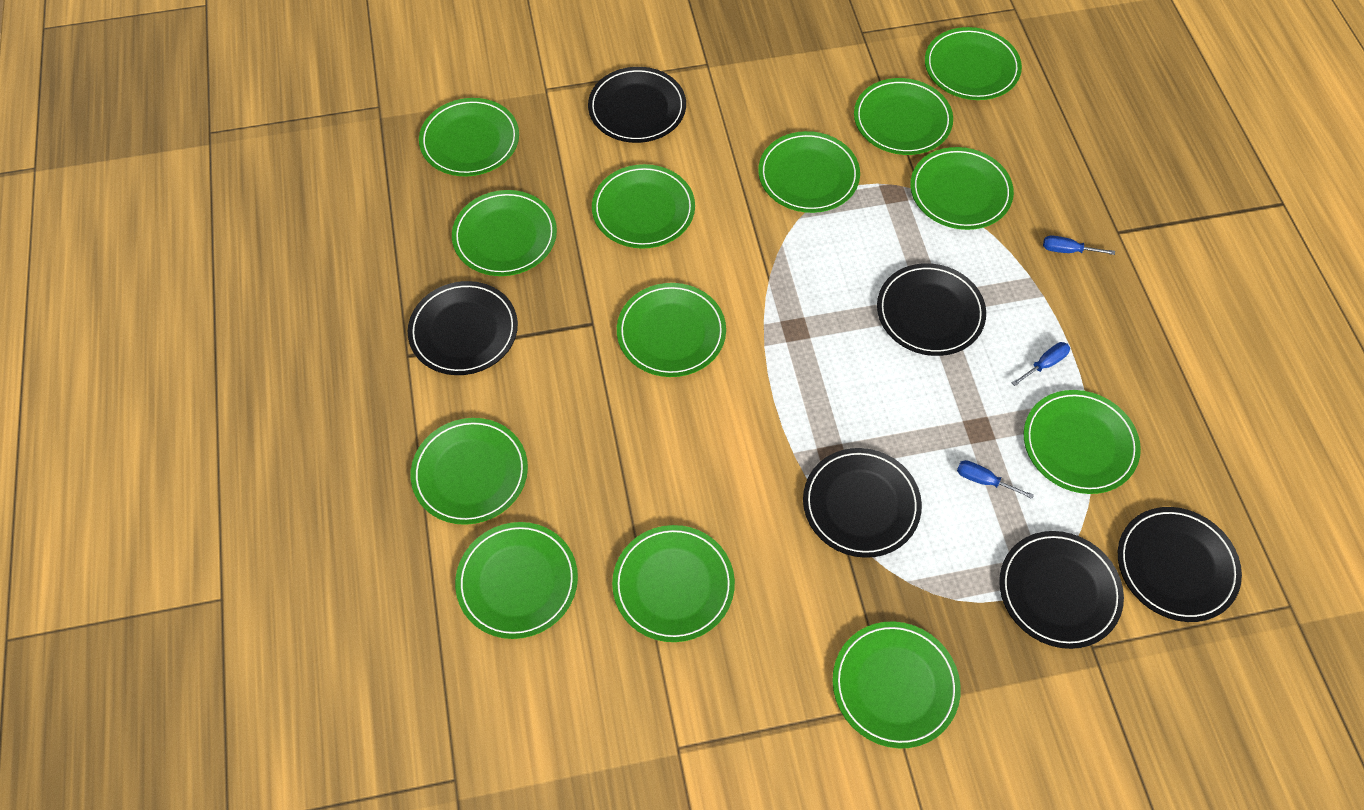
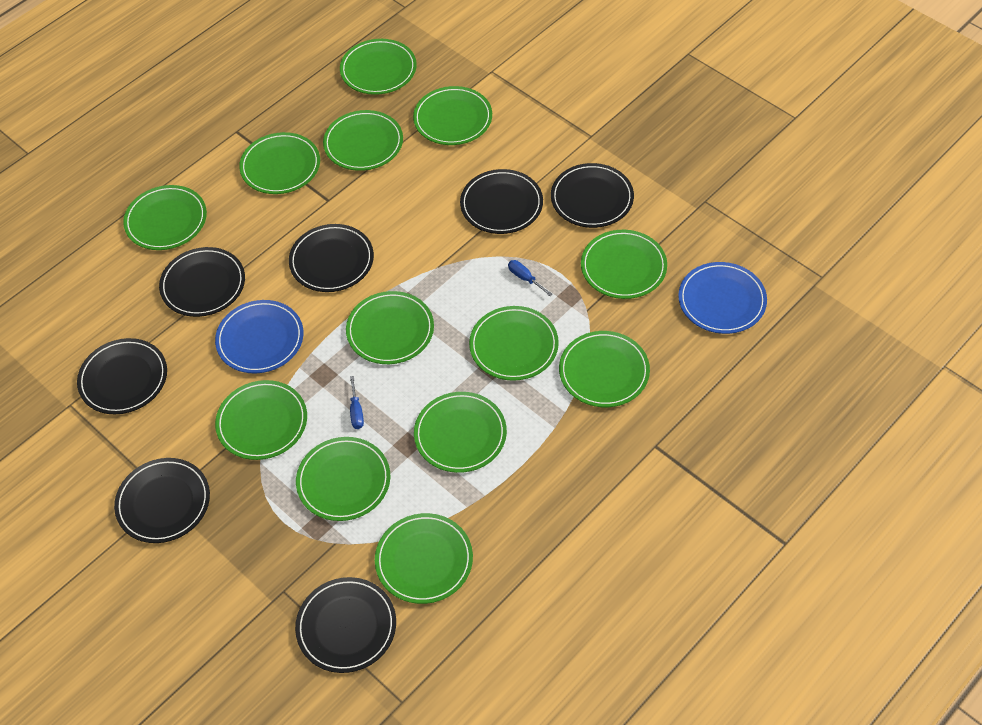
black plate: [408,281,518,375] [588,67,686,143] [803,448,922,558] [877,263,986,356] [999,531,1124,649] [1118,507,1242,622] = 6 -> [77,338,167,414] [114,458,210,543] [159,247,245,317] [289,224,374,292] [295,577,396,673] [460,169,543,234] [551,163,634,228] = 7
blue plate: none = 0 -> [215,300,304,374] [678,262,767,334] = 2
blue screwdriver: [957,460,1034,499] [1012,342,1070,386] [1043,236,1115,255] = 3 -> [350,376,364,429] [508,260,552,296] = 2

